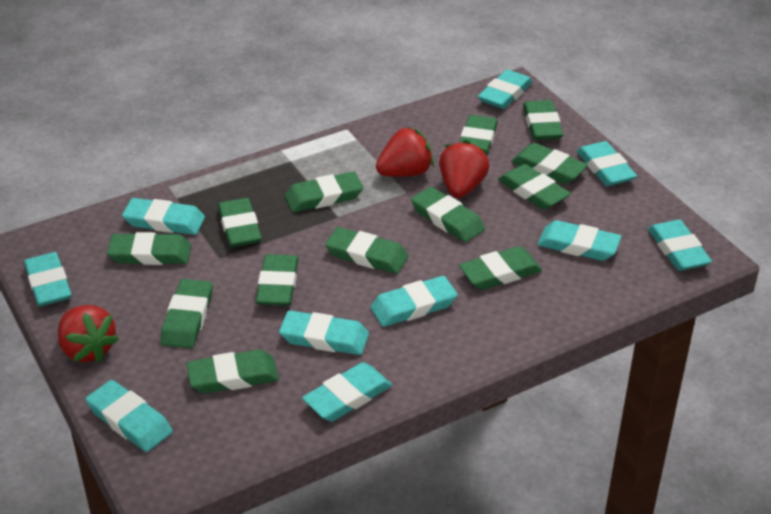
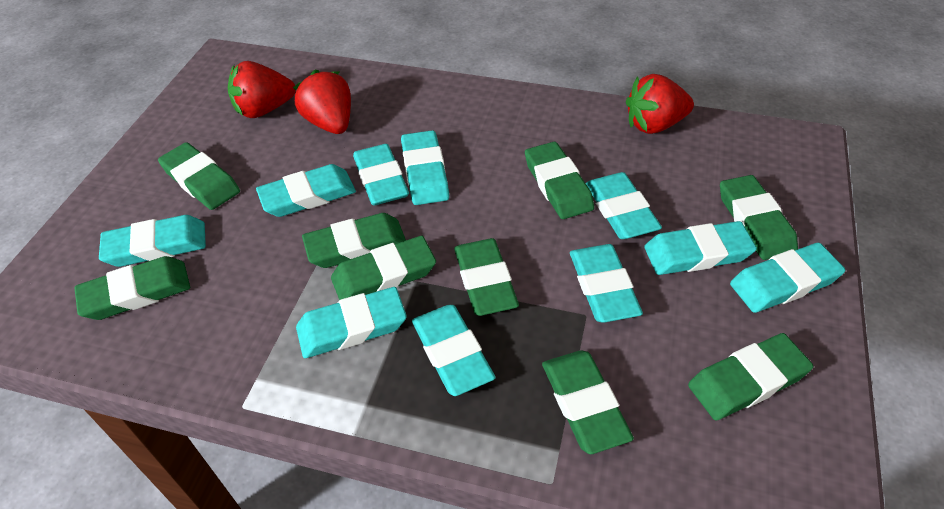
green eraser: [107,232,191,265] [161,279,213,348] [186,349,279,393] [218,198,262,247] [256,254,299,306] [285,171,363,212] [325,227,409,274] [411,187,485,243] [459,246,542,290] [460,115,498,156] [498,164,571,210] [511,143,588,184] [523,100,563,140] = 13 -> [74,256,190,320] [158,142,240,210] [302,213,406,268] [331,236,436,300] [454,238,519,316] [525,142,594,219] [542,350,634,454] [688,333,813,421] [720,175,798,260] = 9

